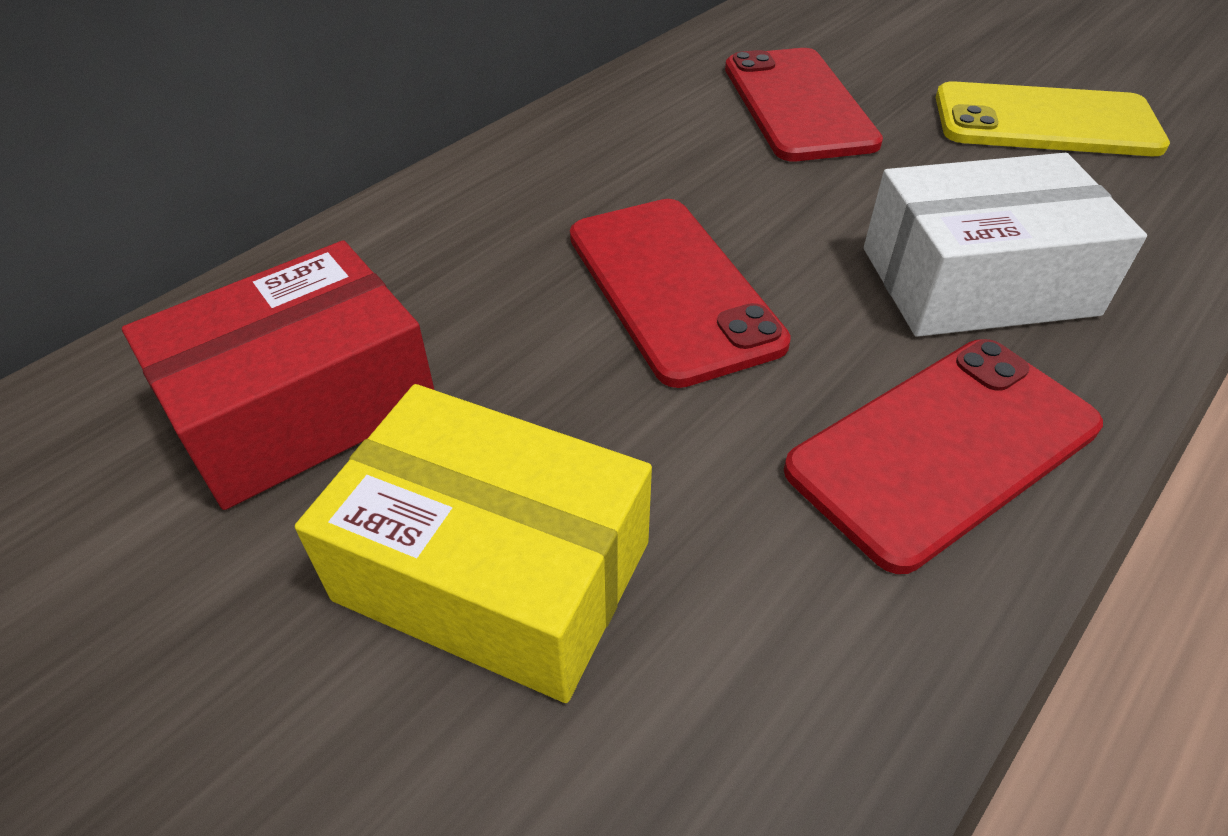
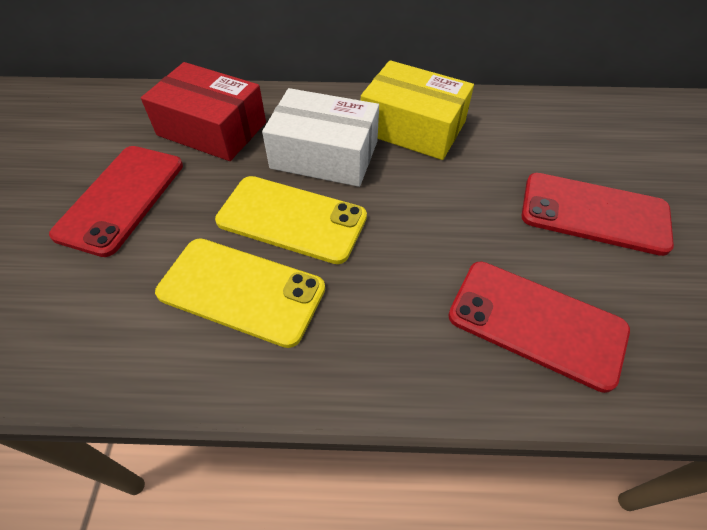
yellow phone: [936,81,1170,156] = 1 -> [155,239,325,348] [215,176,367,264] = 2

